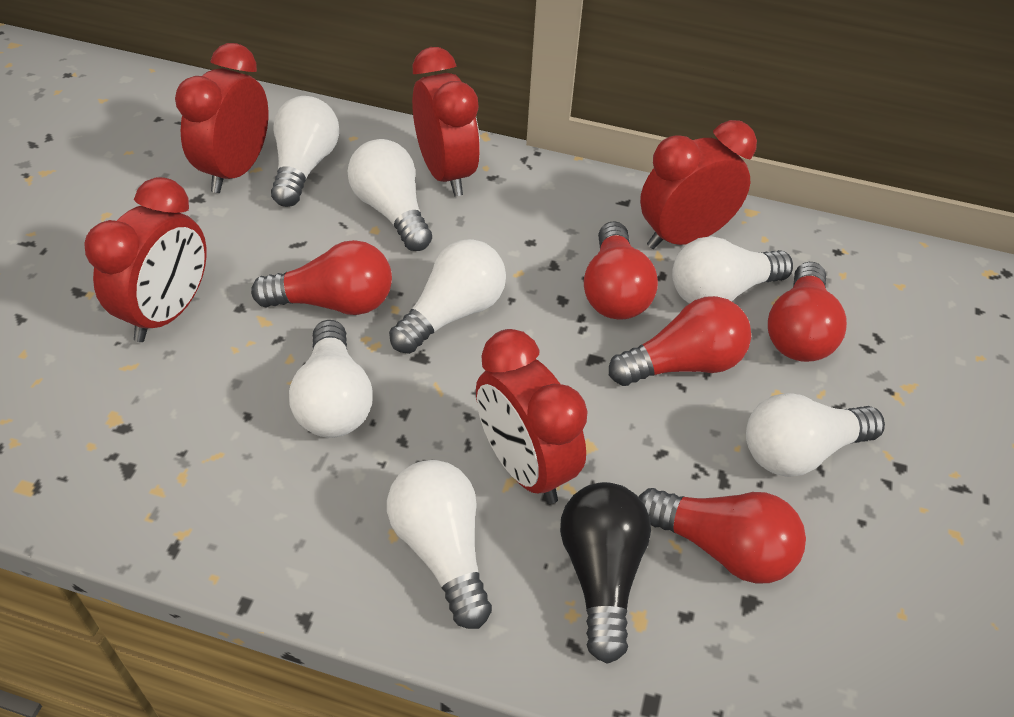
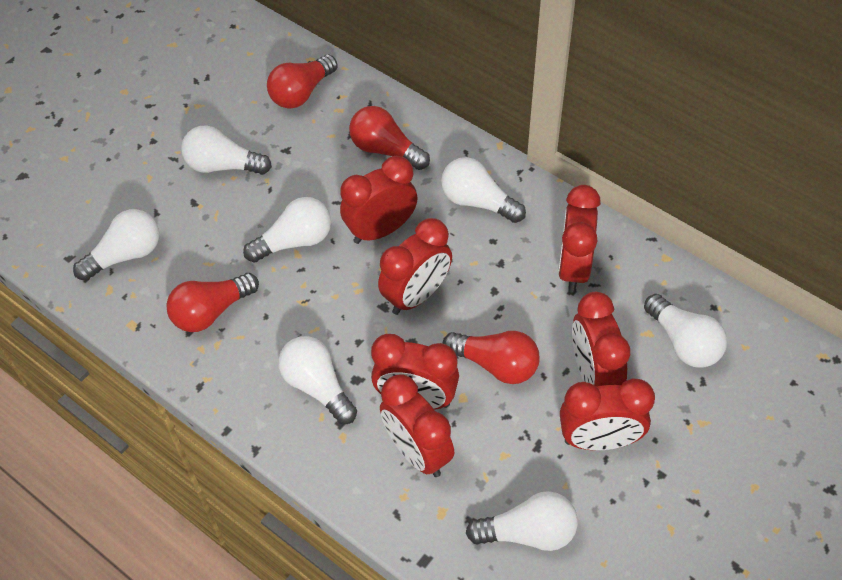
black light bulb: [560,482,651,664] = 1 -> none = 0
red clock: [84,177,207,342] [175,43,268,193] [412,47,480,196] [476,329,588,504] [640,120,757,249] = 5 -> [340,156,417,244] [371,334,459,410] [378,218,452,315] [380,375,455,477] [558,185,601,292] [560,379,655,450] [572,292,630,386] = 7
red light bulb: [251,240,392,315] [584,221,658,320] [609,296,751,386] [638,488,806,584] [768,262,847,362] = 5 -> [167,273,259,332] [267,54,338,108] [349,106,430,170] [443,331,540,384] = 4

